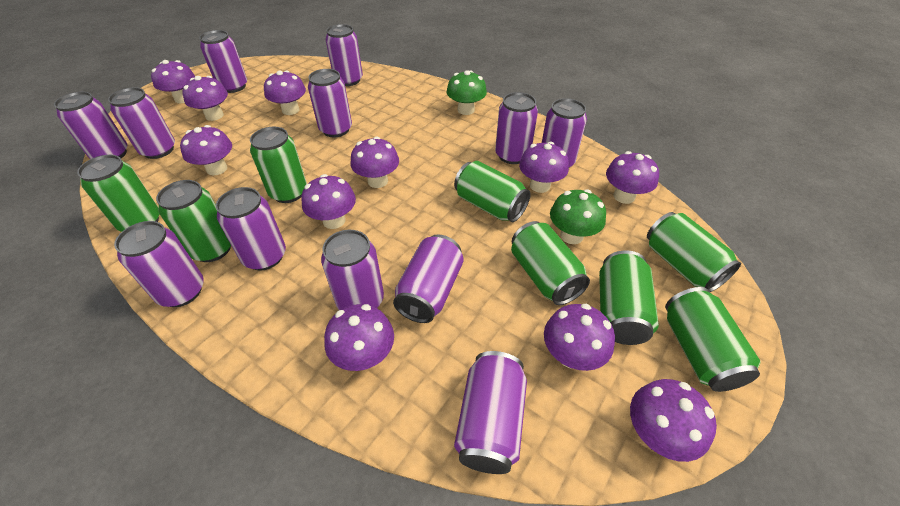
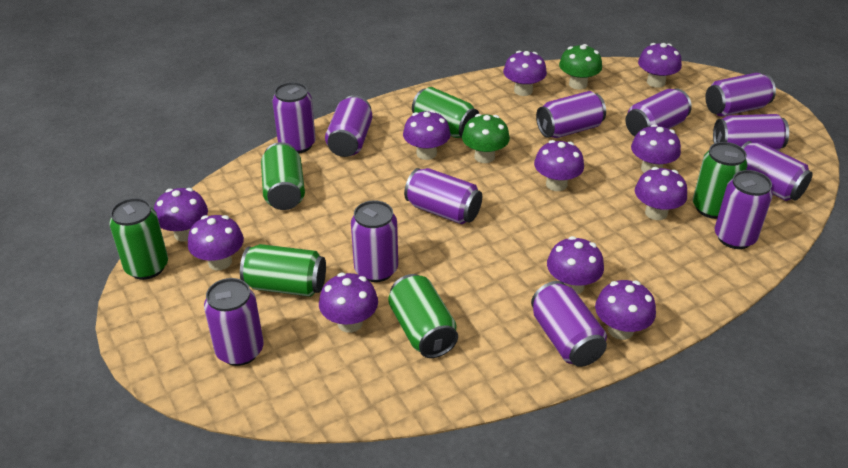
green can: [77,155,160,232] [156,180,231,262] [250,127,307,203] [454,161,531,222] [511,221,590,305] [599,251,659,345] [647,212,741,292] [665,287,761,392] = 8 -> [109,198,168,280] [240,244,326,297] [261,142,305,210] [388,274,458,358] [412,87,479,138] [693,142,748,219] = 6

